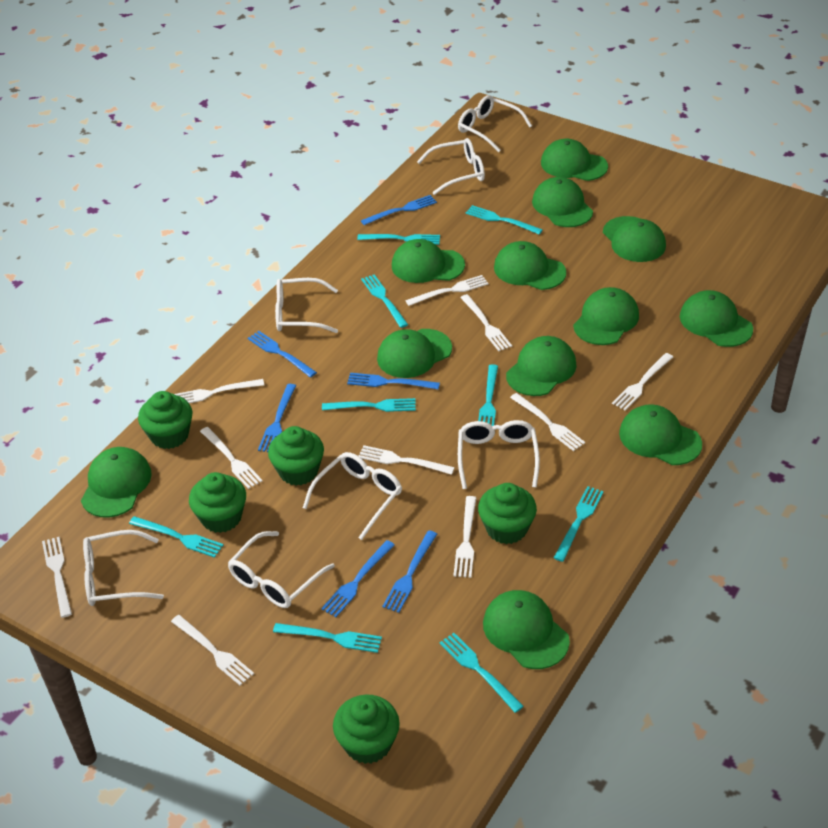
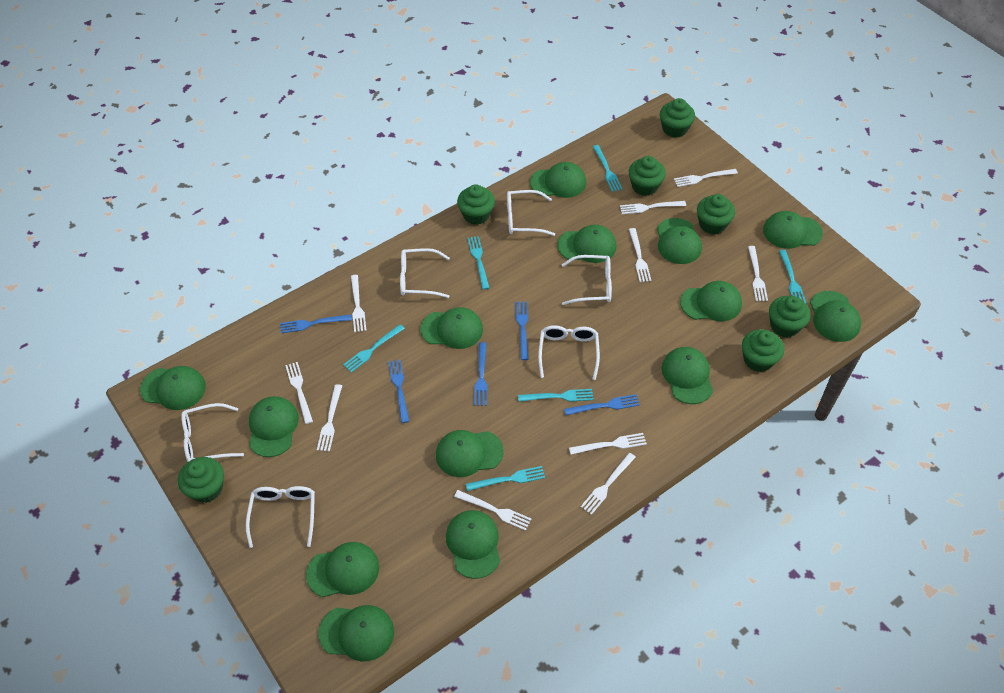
blue fork: [248,331,317,378] [258,384,296,452] [321,540,395,617] [347,373,440,390] [361,195,437,225] [382,530,437,613] = 6 -> [280,314,352,333] [388,360,409,423] [474,342,488,406] [515,301,529,360] [564,394,640,415] = 5
green cap: [81,447,152,517] [377,329,452,378] [392,239,465,283] [483,590,570,669] [494,241,566,290] [506,336,577,396] [532,177,593,227] [541,139,608,181] [573,287,639,345] [603,216,666,262] [619,404,702,465] [680,290,753,347] = 12 -> [140,366,206,410] [249,396,299,457] [306,542,379,597] [318,605,394,662] [420,307,483,349] [436,430,504,477] [446,510,500,579] [530,162,586,198] [557,225,616,263] [657,218,702,264] [662,347,713,404] [680,281,742,321] [763,211,823,249] [810,291,861,342] = 14
green cupcake: [138,391,192,449] [189,472,246,533] [268,426,324,486] [333,695,400,764] [478,483,537,544] = 5 -> [178,457,224,503] [457,184,495,225] [629,156,666,196] [660,98,695,138] [697,194,735,234] [742,329,784,372] [769,296,811,338] = 7
turquoise fork: [129,516,223,558] [273,623,382,653] [322,398,416,412] [357,234,440,245] [361,274,408,328] [440,633,524,713] [466,205,543,234] [478,364,498,426] [554,486,604,562] = 9 -> [343,324,405,373] [466,466,545,491] [468,236,489,289] [518,389,594,402] [593,145,623,192] [779,250,807,304] = 6
white glasses: [83,530,164,606] [228,531,335,608] [275,278,338,333] [303,452,402,540] [417,138,485,195] [458,95,532,152] [458,420,540,489] = 7 -> [181,403,244,462] [246,486,315,548] [400,248,450,298] [507,190,555,236] [538,325,600,380] [561,255,612,305] = 6

